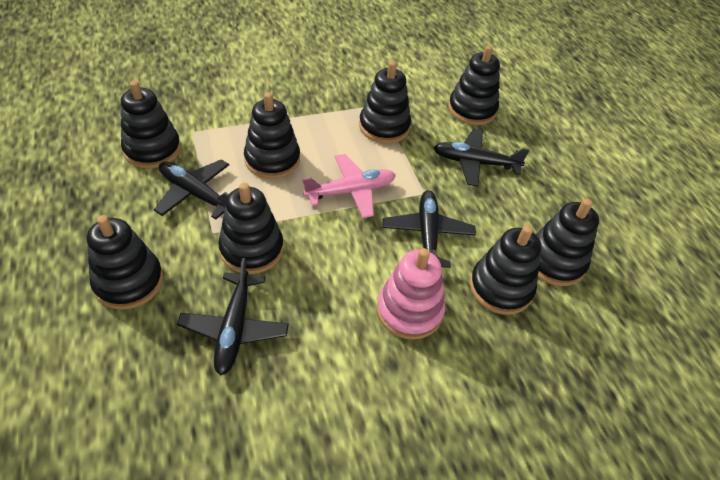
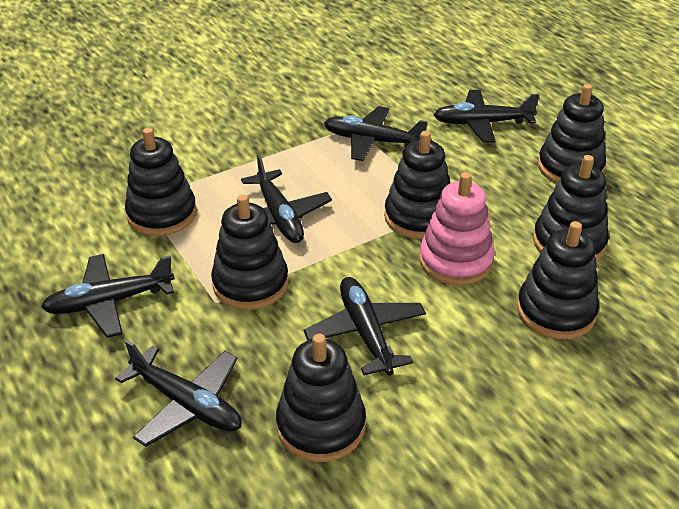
black plane: [154,159,229,220] [177,258,289,376] [383,190,476,268] [433,129,530,186] = 4 -> [41,254,175,338] [115,340,242,447] [241,154,332,243] [304,277,426,375] [324,106,428,161] [434,90,539,143] = 6
black stacking toy: [87,215,163,310] [121,81,181,169] [218,183,284,274] [244,92,300,179] [359,61,411,144] [448,45,500,125] [470,225,541,315] [535,199,599,286] = 8 -> [125,128,197,236] [211,194,288,310] [276,334,366,462] [384,131,450,239] [517,221,599,339] [533,155,609,261] [538,84,606,183] = 7
pink plane: [302,154,396,218] = 1 -> none = 0

